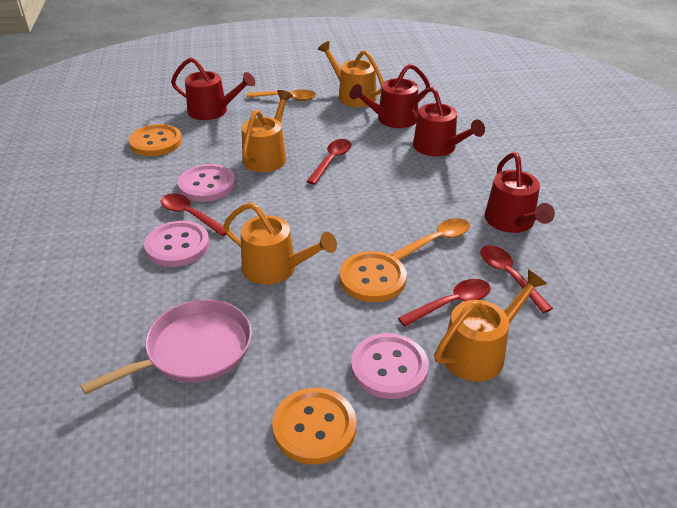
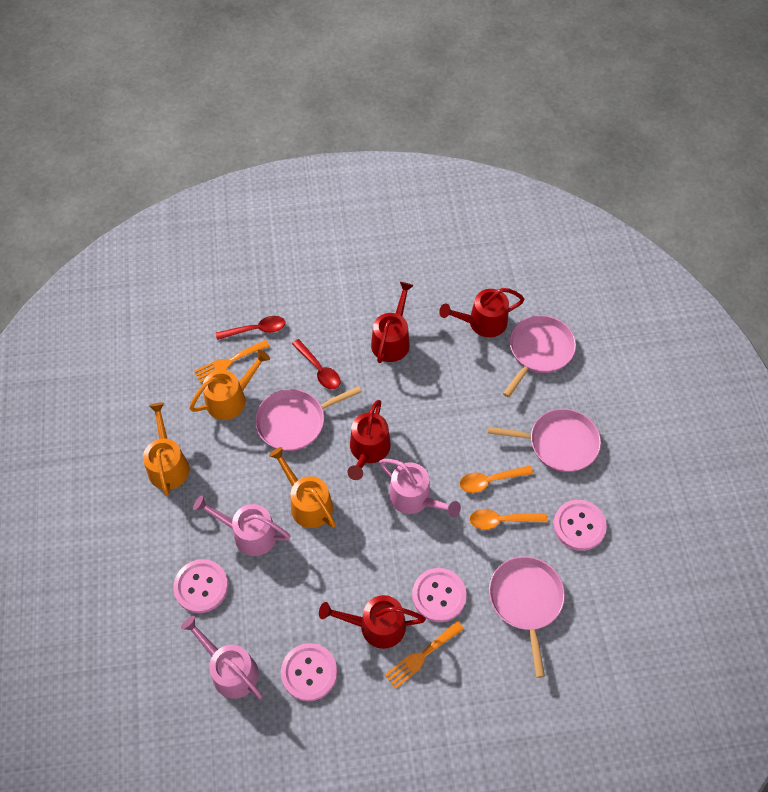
orange button: [129,124,182,156] [272,388,356,464] [340,251,407,302] = 3 -> none = 0
orange fork: none = 0 -> [194,340,270,383] [385,621,464,689] = 2
orange watering can: [223,202,337,285] [242,90,293,172] [318,41,384,107] [434,270,547,382] = 4 -> [143,402,190,496] [189,350,270,420] [269,447,336,528] = 3
pink button: [144,221,209,267] [178,164,235,202] [351,333,429,399] = 3 -> [173,559,228,613] [281,643,337,701] [412,568,466,622] [553,500,607,551] = 4
pink pan: [81,299,252,395] = 1 -> [255,386,362,451] [488,409,601,472] [489,556,565,678] [503,315,576,397] = 4
pink watering can: none = 0 -> [181,616,263,699] [193,496,291,556] [379,459,461,517] = 3
red spoon: [161,193,227,237] [306,139,352,185] [398,279,491,327] [481,245,553,313] = 4 -> [216,316,285,340] [292,339,341,389] = 2

